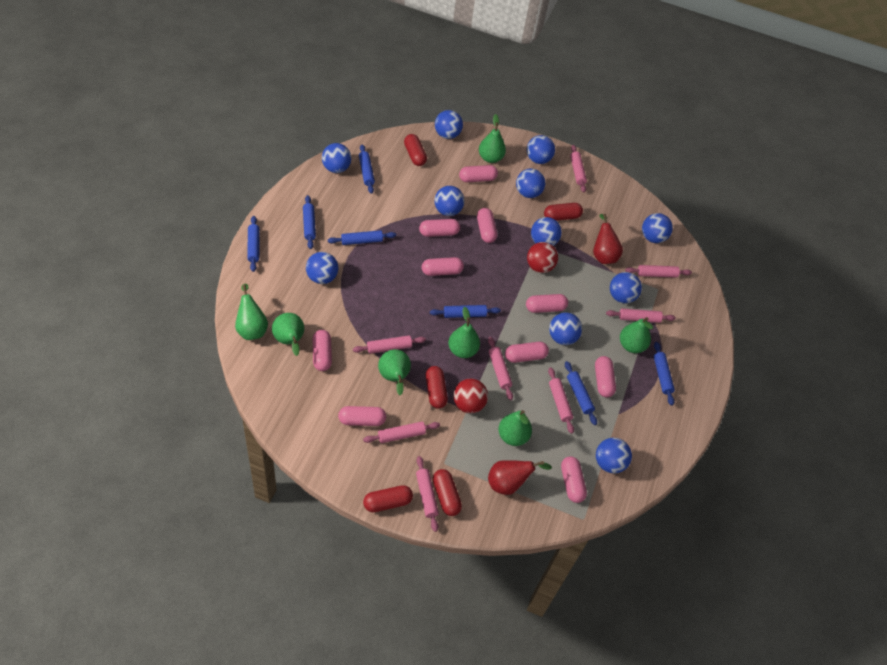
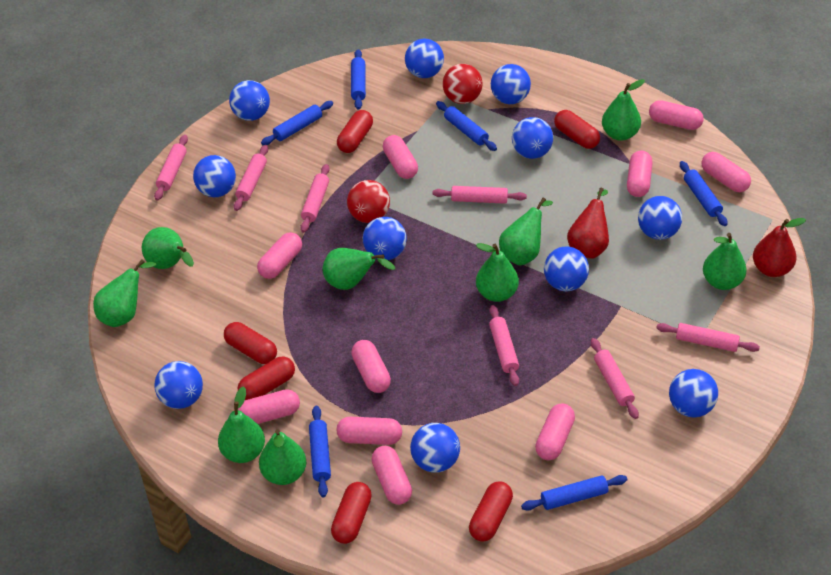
blue rolling pin: [247,216,260,272] [303,195,316,249] [328,230,396,245] [359,145,375,194] [430,305,501,318] [565,361,597,425] [654,342,675,406] = 7 -> [261,101,333,145] [309,406,331,497] [351,49,366,110] [436,101,497,151] [521,475,627,511] [680,161,728,226] = 6
green pear: [235,284,268,340] [272,313,304,356] [378,349,411,395] [448,307,480,358] [479,114,506,163] [498,410,532,446] [620,317,653,353] = 7 -> [93,259,156,327] [142,227,194,269] [218,386,265,463] [259,429,306,485] [323,248,395,290] [476,243,519,302] [499,197,553,265] [602,79,645,141] [703,233,747,290] = 9
pink rolling pin: [353,335,426,354] [363,422,440,443] [416,456,439,532] [488,337,513,400] [548,367,574,434] [570,145,587,193] [606,308,676,323] [625,265,692,278] = 8 -> [154,135,188,201] [234,145,268,211] [300,164,330,233] [432,186,527,204] [489,305,519,386] [591,338,639,419] [656,323,760,352] = 7
red capsule: [363,485,413,512] [404,134,427,166] [426,366,448,409] [433,469,462,516] [544,203,583,221] = 5 -> [224,322,277,364] [238,357,295,400] [331,482,372,544] [337,110,373,153] [469,481,513,542] [554,110,600,149] = 6

